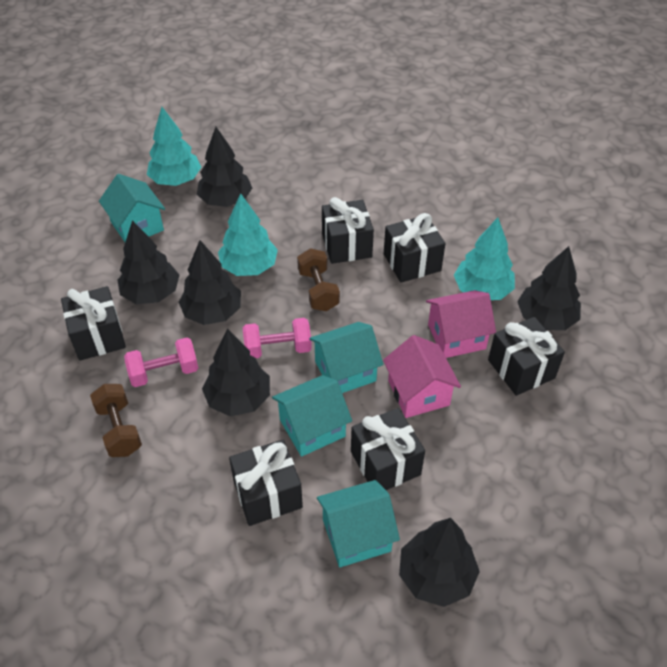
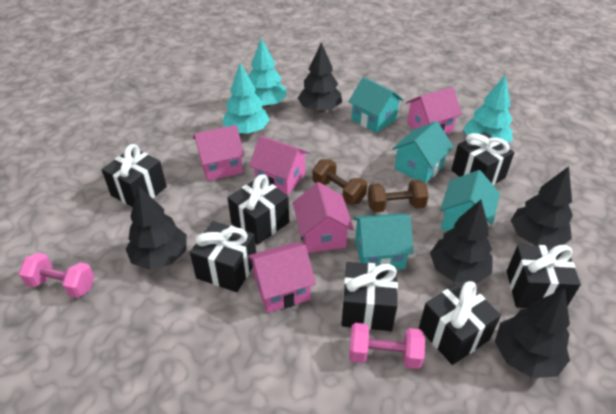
black gift: [61,286,126,361] [229,440,303,526] [322,197,374,264] [351,408,425,490] [384,213,445,283] [488,317,565,396] = 6 -> [101,144,167,207] [190,221,256,292] [227,175,289,245] [341,262,398,331] [419,280,501,365] [451,132,515,185] [507,245,581,308] = 7
black tree: [118,220,179,304] [179,240,241,325] [197,127,252,207] [202,329,270,416] [399,518,480,607] [517,246,581,330] = 6 -> [126,186,187,270] [298,42,342,112] [430,200,493,284] [495,288,570,378] [511,166,573,246] = 5
pink house: [383,335,461,418] [426,290,496,358] = 2 -> [193,125,245,181] [247,242,316,313] [249,136,310,195] [293,182,354,253] [406,87,462,134] = 5

